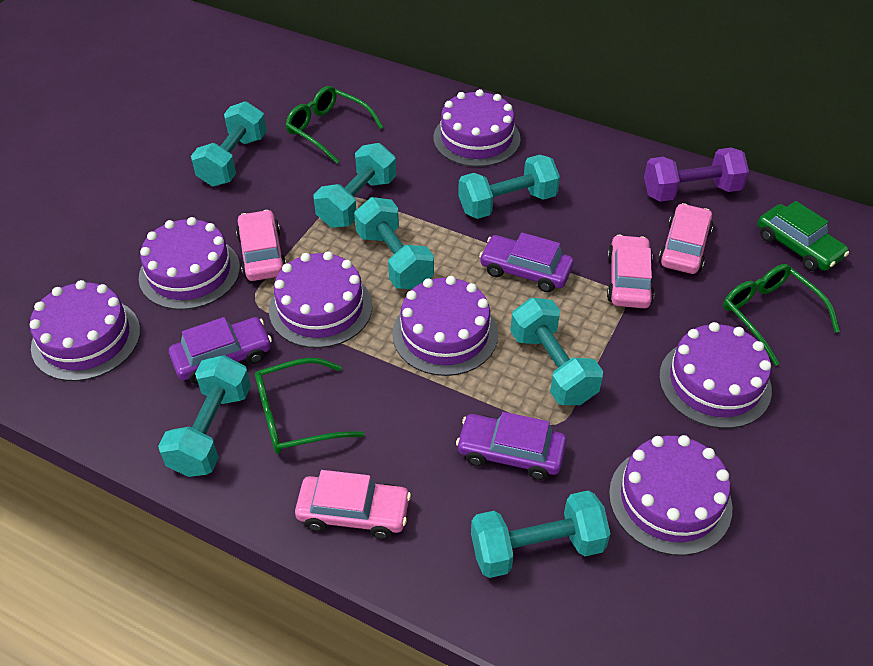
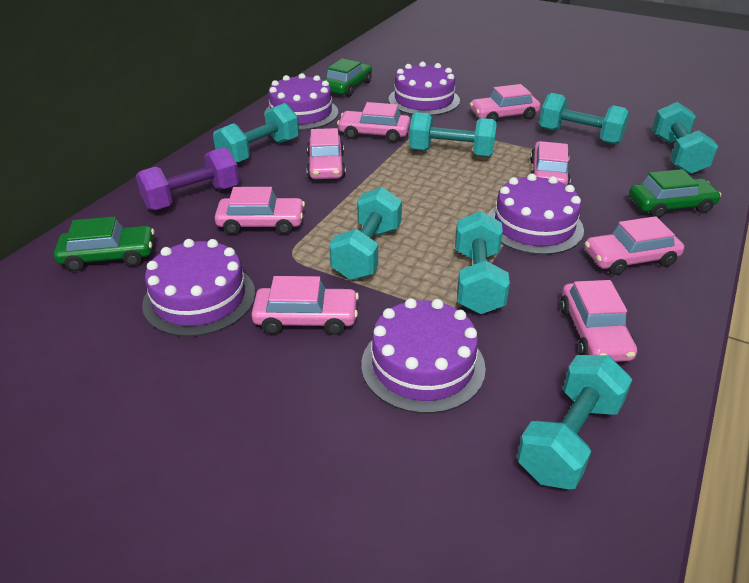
green car: [757,201,849,271] = 1 -> [54,217,155,271] [324,58,372,97] [629,169,721,218] = 3
green glasses: [255,358,364,454] [285,86,384,164] [723,264,840,366] = 3 -> none = 0
pink car: [236,210,286,281] [295,470,411,539] [607,235,654,308] [659,203,713,274] = 4 -> [215,187,305,235] [251,276,359,335] [307,128,346,179] [337,102,410,143] [470,84,541,122] [530,141,571,185] [560,280,637,362] [585,216,684,275] = 8
purple cake: [30,280,140,381] [139,217,240,310] [269,252,373,348] [392,276,498,376] [433,89,521,167] [609,435,732,556] [659,322,772,429] = 7 -> [142,239,255,337] [264,73,338,130] [361,298,486,414] [388,62,460,116] [488,174,584,255] = 5
purple car: [169,317,272,384] [456,412,567,480] [479,232,574,292] = 3 -> none = 0

